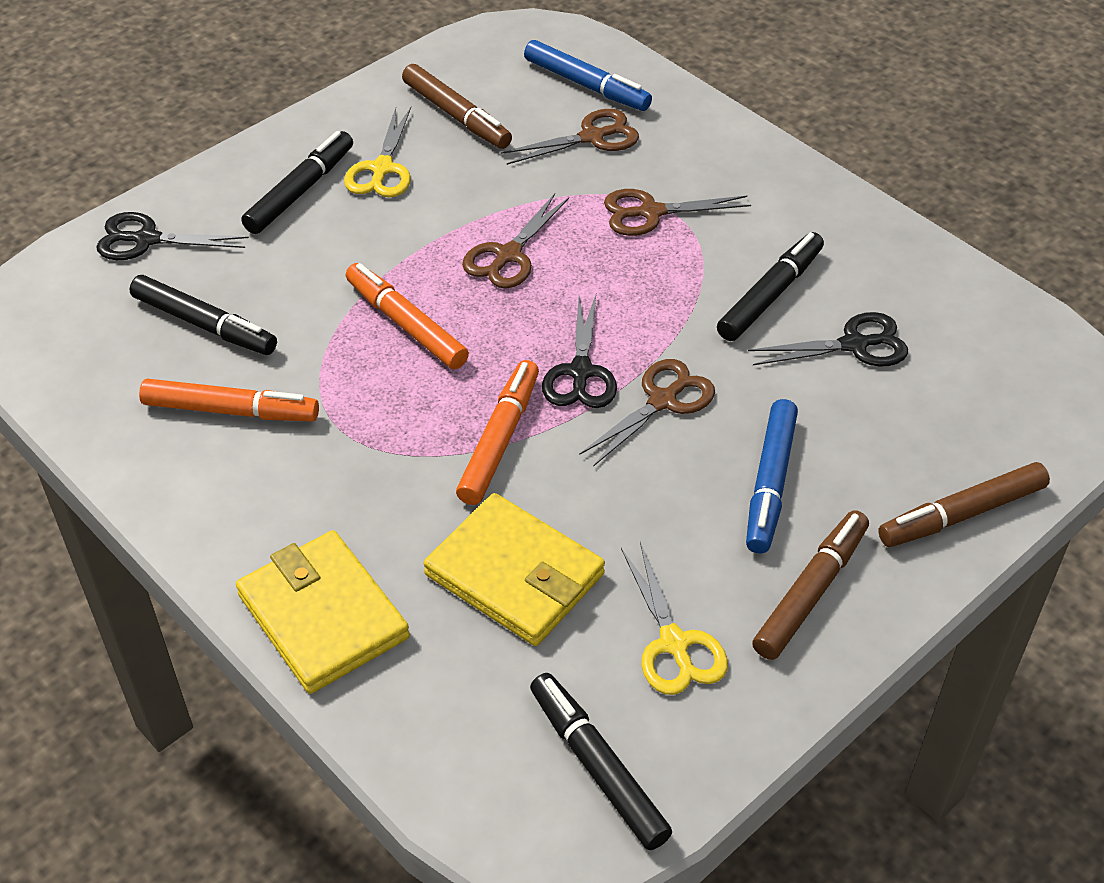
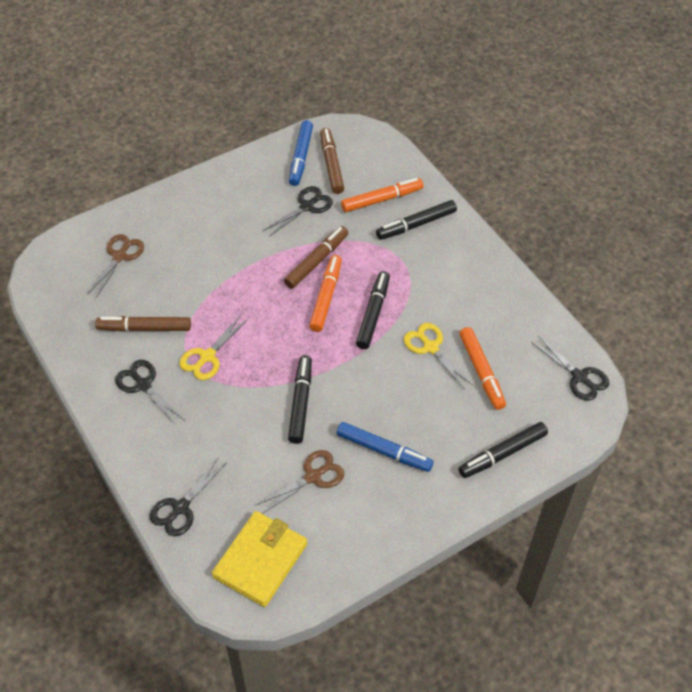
black scissors: [96,212,249,260] [542,295,617,408] [748,312,908,367] = 3 -> [115,360,184,425] [150,459,226,537] [263,186,333,237] [531,336,609,401] = 4
brown scissors: [462,194,569,289] [501,109,639,165] [579,359,715,467] [604,189,751,236] = 4 -> [87,234,144,298] [257,450,345,514] = 2
yellow wallet: [236,530,410,694] [424,493,605,646] = 2 -> [212,511,307,607] = 1

